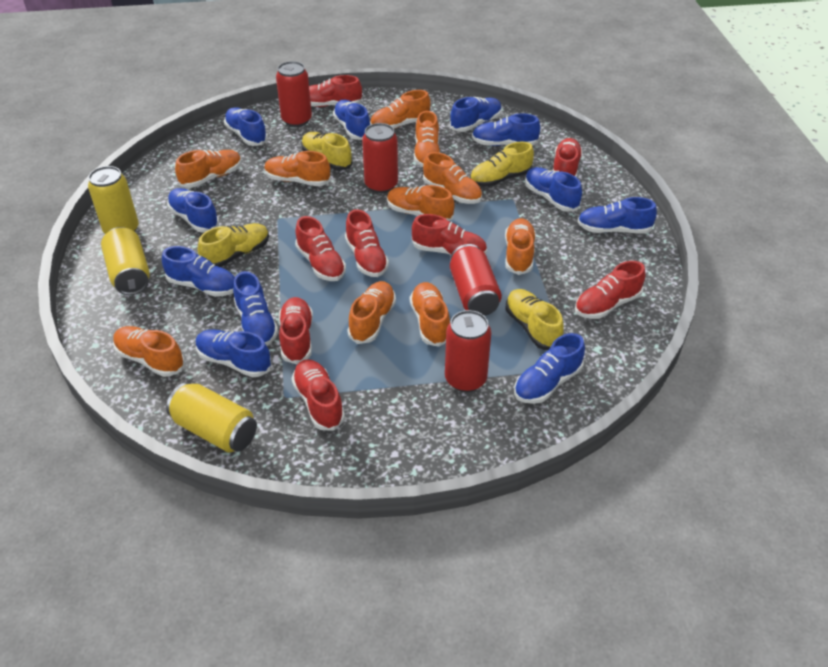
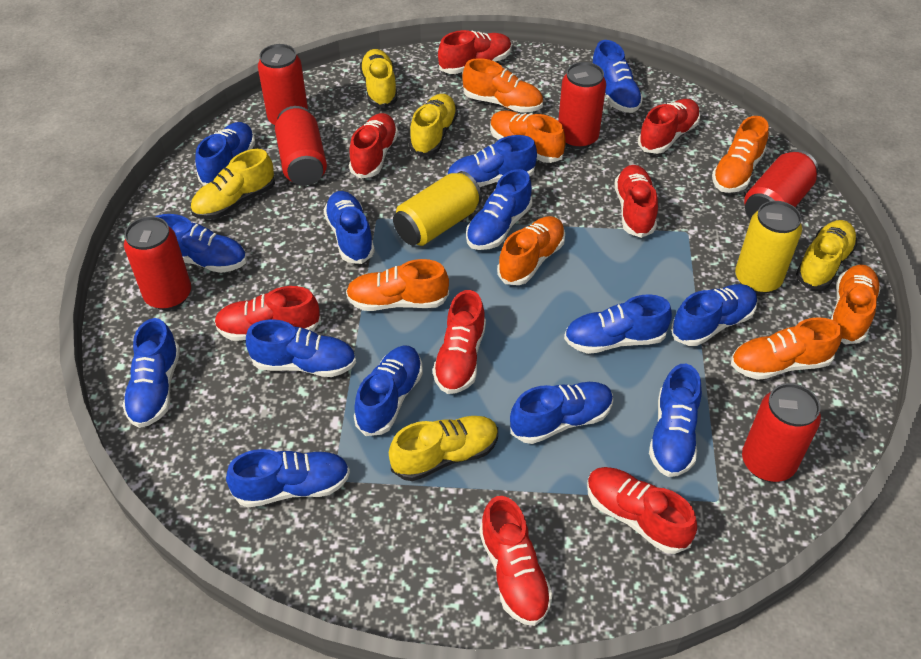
blue shoe: [162,246,235,297] [167,188,219,233] [196,329,272,377] [224,107,268,146] [233,271,278,345] [333,100,370,140] [450,97,502,132] [472,113,540,146] [514,333,585,404] [525,167,582,212] [577,197,657,234] = 11 -> [122,318,180,428] [155,214,247,273] [195,122,255,186] [226,449,350,508] [246,319,356,377] [324,191,375,264] [354,345,423,436] [447,135,537,187] [466,169,532,250] [510,382,613,444] [564,294,672,354] [593,40,643,113] [649,364,702,477] [671,284,758,346] = 14
orange shoe: [113,326,185,377] [175,149,242,188] [264,151,331,186] [347,281,396,344] [370,90,431,129] [387,185,454,221] [410,282,450,347] [414,111,440,167] [423,152,482,204] [505,218,536,275] = 10 -> [346,259,449,311] [462,58,543,113] [490,110,566,163] [497,216,565,285] [712,116,768,193] [731,317,842,380] [831,265,881,344] = 7
red can: [276,61,312,127] [362,123,398,194] [445,310,491,392] [450,244,502,316] = 4 -> [124,216,191,310] [258,44,308,126] [275,106,327,186] [558,62,606,149] [742,383,821,482] [744,150,818,219] = 6
yellow can: [88,166,139,234] [101,227,150,295] [166,382,257,453] = 3 -> [393,171,482,246] [735,201,802,294] = 2
yellow shoe: [198,223,269,267] [301,132,353,171] [470,142,534,187] [505,289,564,350] = 4 -> [190,149,275,219] [360,49,398,108] [389,416,498,481] [409,94,458,156] [796,220,857,290] = 5

